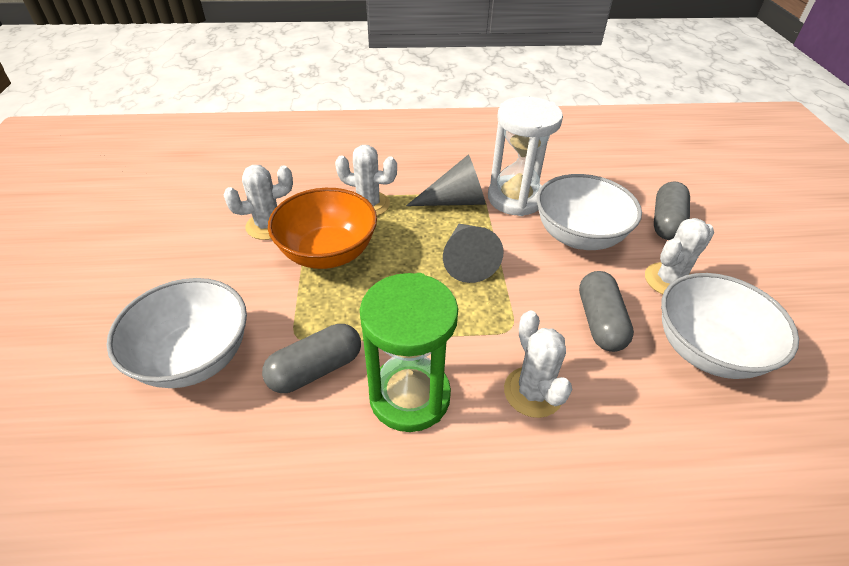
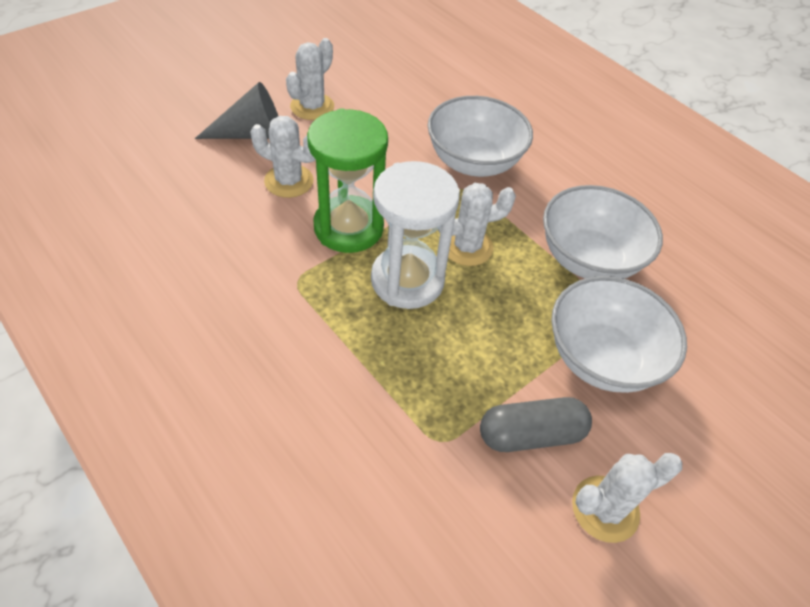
grey capsule: [262,324,361,393] [579,271,634,352] [654,181,690,240] = 3 -> [480,397,592,452] = 1
grey cone: [406,154,486,206] [443,224,504,283] = 2 -> [195,82,278,139] = 1
orange bowl: [268,188,377,269] = 1 -> none = 0

